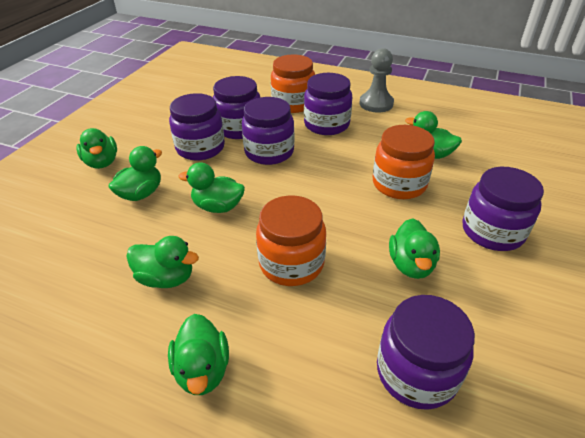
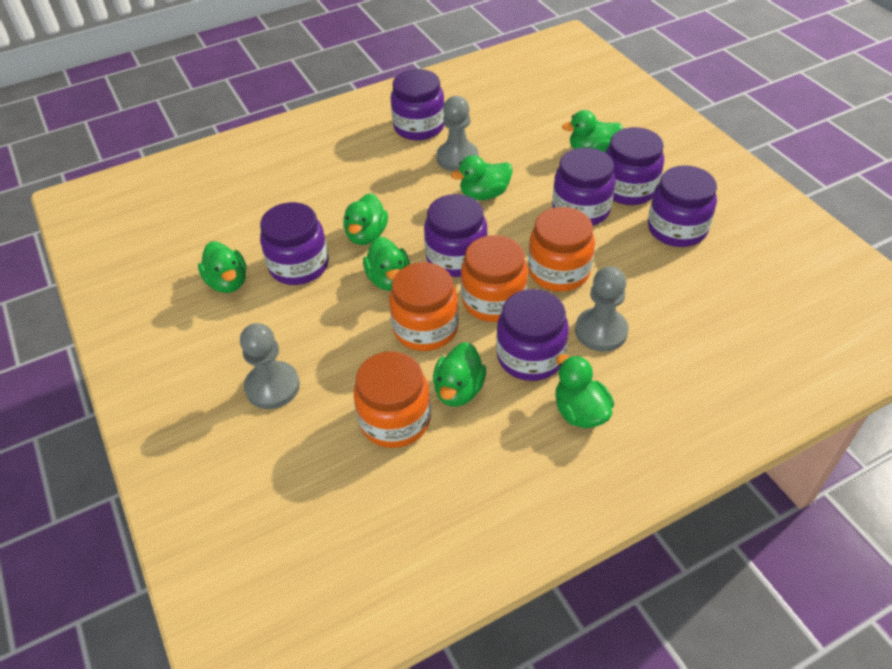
grey pawn: [359,48,394,112] = 1 -> [240,323,300,409] [437,96,479,171] [575,266,629,352] = 3
orange jar: [256,195,326,286] [271,54,315,113] [373,125,435,199] = 3 -> [354,351,431,448] [389,262,459,351] [461,235,528,322] [528,207,595,292] = 4
purple jar: [169,93,225,160] [213,76,260,139] [242,97,294,165] [304,73,352,135] [377,295,475,410] [462,167,544,251] = 6 -> [260,202,329,285] [391,69,445,140] [424,194,488,277] [496,289,568,381] [552,148,616,226] [605,127,664,205] [648,165,717,247] = 7

